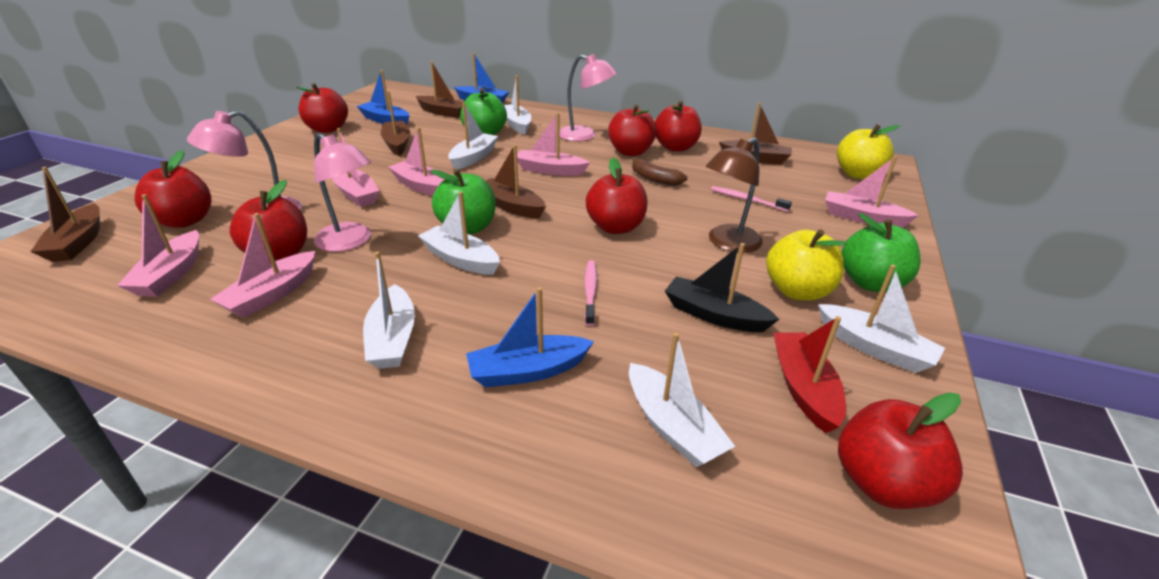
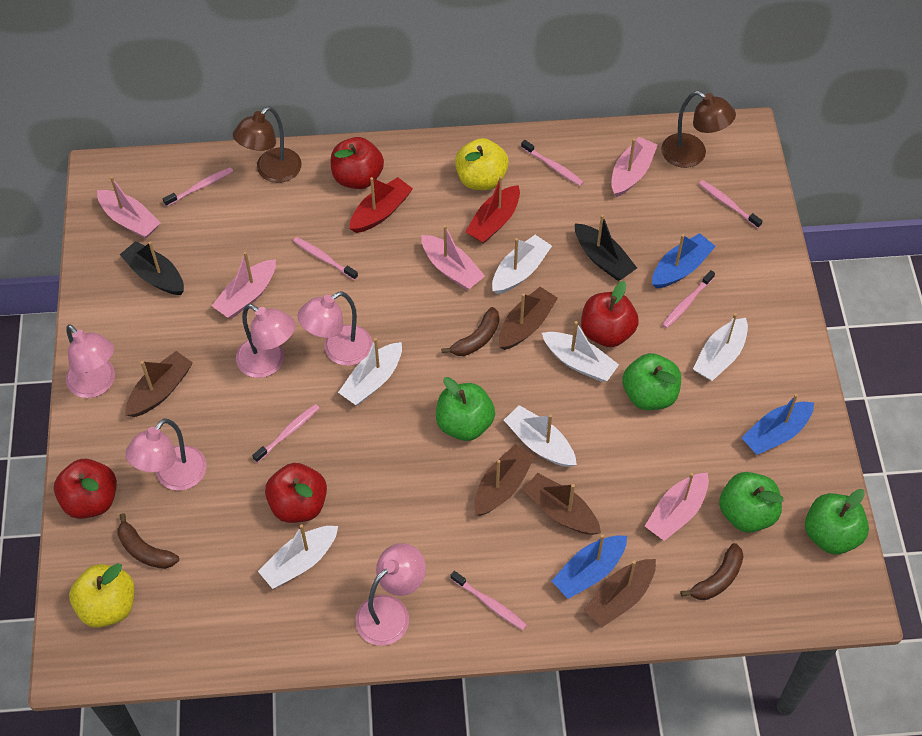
black boat: [665,243,779,332] = 1 -> [120,241,184,295] [575,214,637,281] = 2
brown banana: [632,157,688,186] = 1 -> [118,513,179,569] [441,307,499,356] [681,543,744,600] = 3
brown lamp: [706,137,763,253] = 1 -> [233,106,302,183] [661,91,736,168] = 2
green apple: [430,169,495,234] [460,88,507,135] [841,213,921,292] = 3 -> [436,377,495,441] [622,353,681,410] [719,472,783,533] [805,489,869,554] = 4
pink boat: [117,194,199,297] [210,213,315,318] [332,128,379,207] [388,127,445,196] [517,113,590,176] [825,156,919,228] = 6 -> [97,176,160,239] [212,252,276,318] [421,225,485,290] [611,137,658,197] [645,473,709,541] = 5
pink lamp: [187,110,302,210] [314,133,371,252] [559,54,617,141] = 3 -> [66,324,115,398] [125,419,207,491] [236,304,295,378] [297,291,373,366] [355,543,426,646] = 5
pink toothbrush: [584,260,597,326] [711,186,792,212] = 2 -> [163,167,233,207] [252,404,319,463] [293,237,358,280] [450,571,527,630] [521,140,584,186] [662,270,715,328] [699,180,763,228] = 7
red apple: [135,150,212,228] [229,180,307,263] [296,83,348,133] [586,158,647,234] [608,104,657,156] [655,101,702,152] [838,392,963,509] = 7 -> [54,459,117,519] [265,463,327,523] [331,137,384,189] [581,281,639,347] = 4
red boat: [773,316,846,433] = 1 -> [349,177,413,233] [465,176,520,243] = 2

